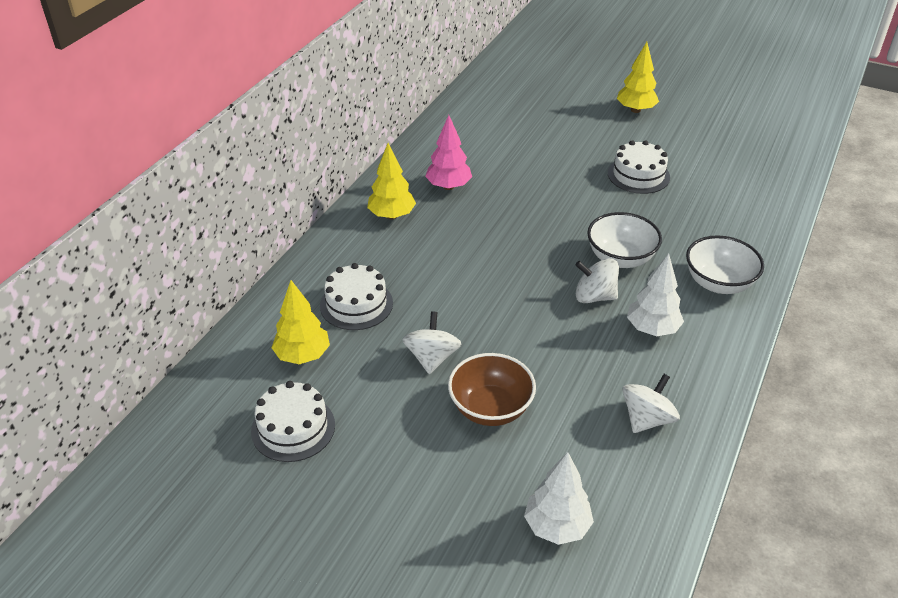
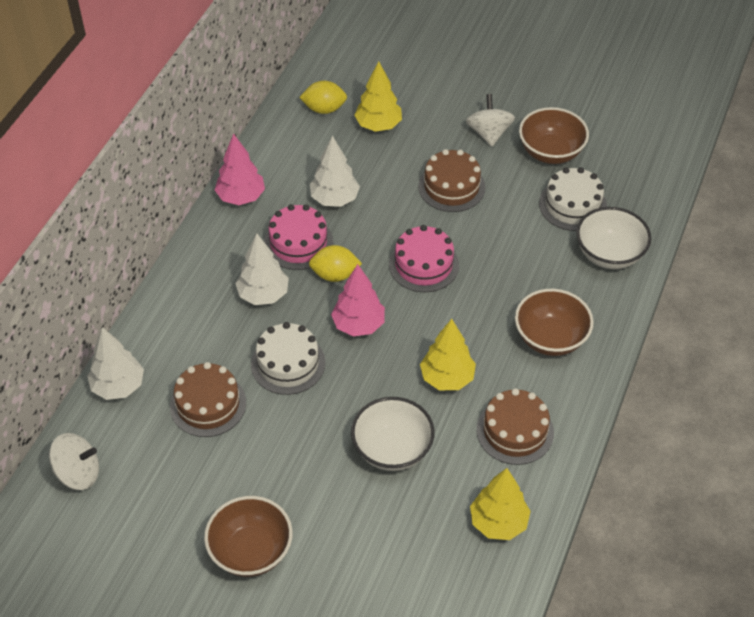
brown bowl: [448,353,536,426] = 1 -> [204,496,293,577] [515,289,594,356] [519,107,589,164] = 3
brown cake: none = 0 -> [170,362,246,437] [418,149,485,212] [477,388,554,465] = 3
pink cake: none = 0 -> [264,204,333,270] [389,225,459,292] = 2
pink tree: [425,115,472,190] = 1 -> [215,134,265,205] [331,264,385,336] = 2
white cake: [251,381,335,462] [320,263,393,330] [608,140,670,194] = 3 -> [251,322,325,395] [539,167,607,231] = 2
white spinning top: [402,312,462,374] [575,258,619,303] [622,374,680,433] = 3 -> [49,433,99,490] [466,94,515,147] = 2
white tree: [524,452,594,545] [627,253,684,336] = 2 -> [87,327,144,400] [235,233,289,305] [310,136,360,207] = 3
yellow lemon: none = 0 -> [299,81,347,114] [309,245,362,282] = 2

